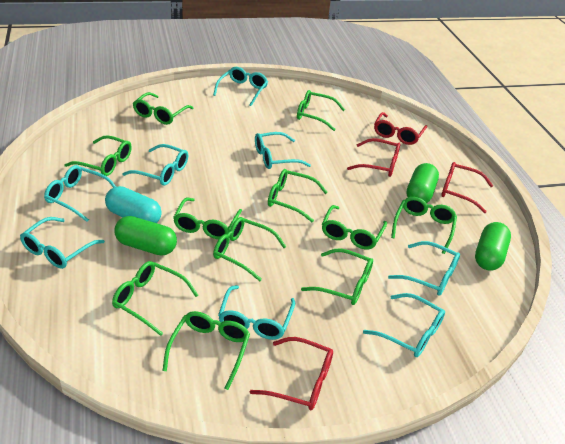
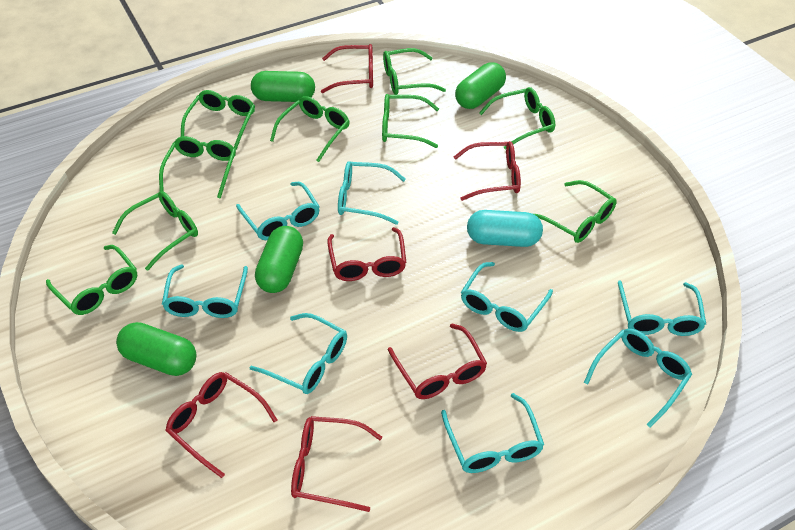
green capsule: [114,216,177,256] [406,163,439,203] [475,222,511,270] = 3 -> [116,322,197,376] [251,71,315,102] [255,226,303,293] [455,62,506,109] = 4
green glasses: [65,135,132,176] [112,261,198,336] [133,92,193,125] [162,311,250,390] [173,198,242,239] [213,217,286,281] [268,169,328,222] [297,90,345,131] [301,249,373,305] [322,205,387,249] [391,197,457,254] = 11 -> [46,245,138,315] [112,191,198,271] [159,136,236,199] [181,90,255,150] [270,96,350,162] [382,94,439,148] [383,48,446,95] [479,87,555,150] [534,180,617,243] = 9
red glasses: [250,337,333,410] [347,138,400,177] [374,112,427,145] [441,162,493,213] = 4 -> [165,372,277,478] [291,416,382,512] [321,44,373,93] [327,227,406,281] [388,324,487,399] [454,141,521,201] = 6

